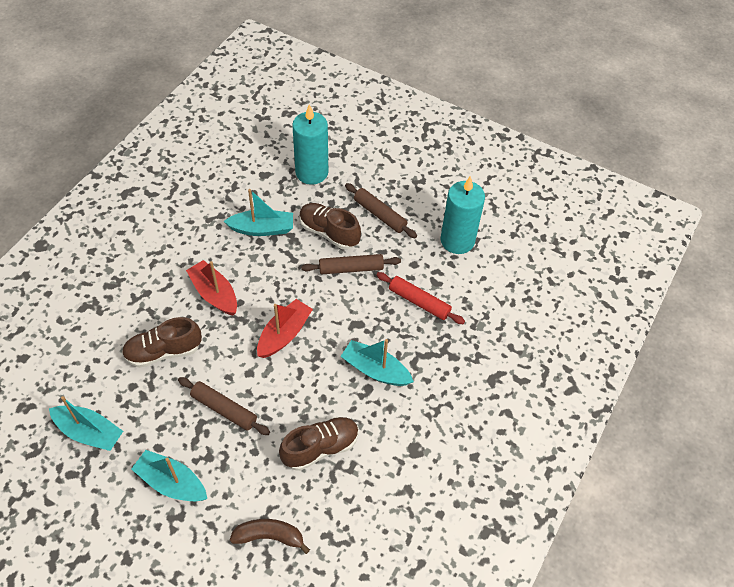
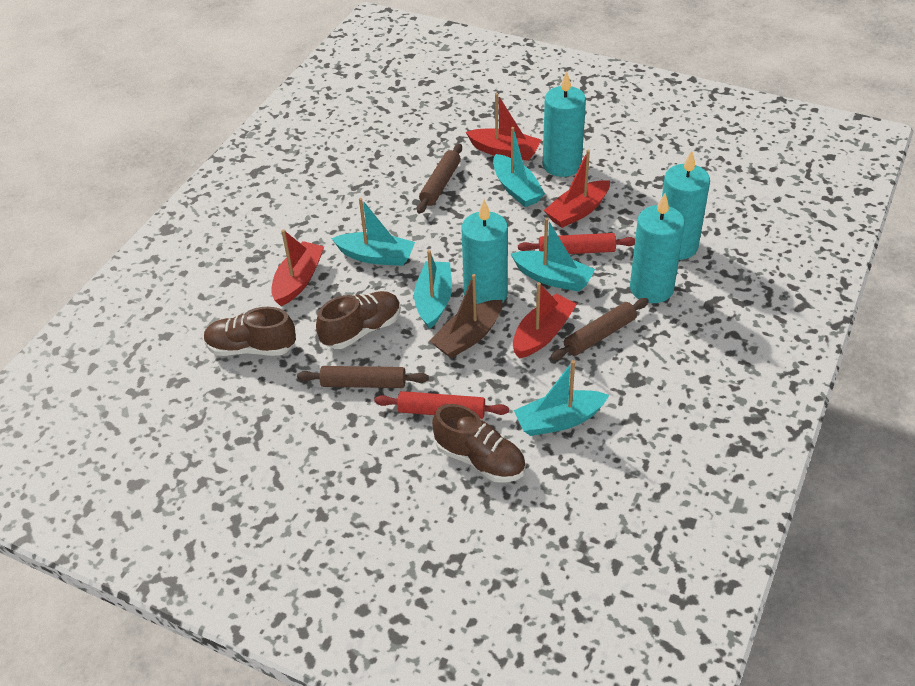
brown banana: [230,519,310,554] = 1 -> none = 0
brown boat: none = 0 -> [429,274,502,358] = 1
red boat: [186,260,237,315] [257,299,313,358] = 2 -> [271,229,324,306] [466,93,541,161] [513,282,577,359] [544,150,610,228] = 4
red rolling pin: [376,272,465,324] = 1 -> [374,391,509,419] [518,233,635,254] = 2
turquoise boat: [49,396,123,451] [131,450,207,501] [224,189,293,236] [341,339,414,386] = 4 -> [331,198,415,266] [414,250,452,329] [493,127,545,207] [511,218,595,292] [514,360,609,436] = 5
turquoise candle: [292,105,328,185] [441,176,485,254] = 2 -> [461,200,508,304] [543,71,586,177] [630,193,685,303] [662,151,710,260] = 4

